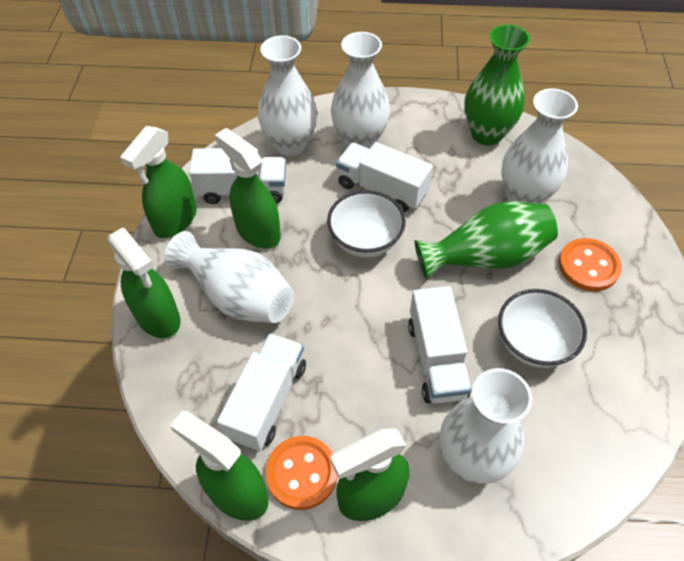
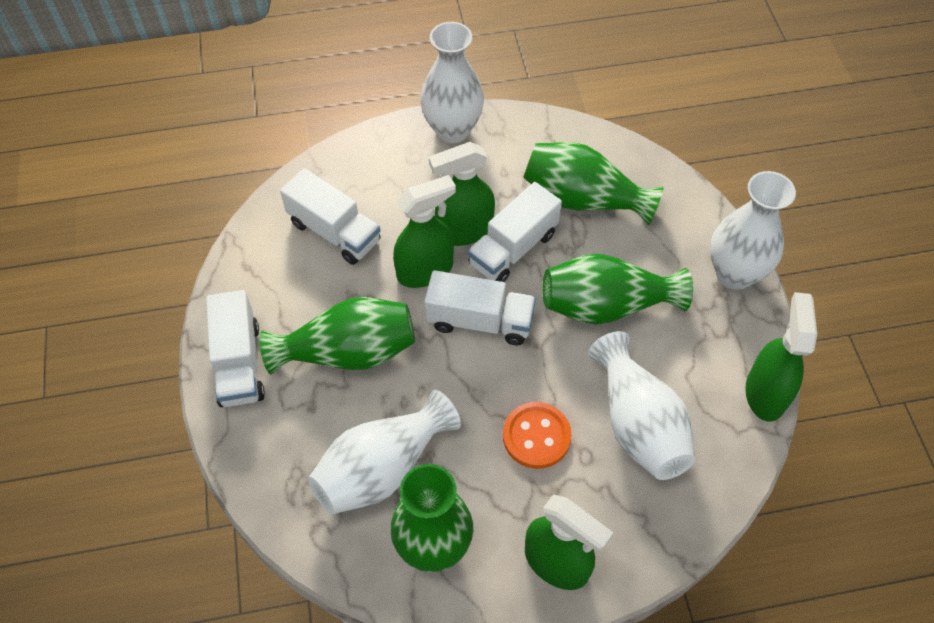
green spray bottle: [107,228,180,338] [120,126,197,238] [170,411,269,521] [215,128,281,248] [330,428,409,521] = 5 -> [393,175,456,288] [429,142,495,246] [525,494,613,590] [745,292,817,422] = 4
green vase: [415,201,558,280] [464,24,530,145] = 2 -> [260,297,415,375] [390,464,473,572] [523,142,664,225] [542,253,693,325] = 4
orange button: [265,436,337,510] [558,238,622,291] = 2 -> [503,402,572,469] = 1
white bowl: [327,190,406,258] [498,289,587,368] = 2 -> none = 0
white vase: [165,231,294,323] [258,35,317,156] [331,32,390,149] [440,368,532,484] [501,88,578,204] = 5 -> [308,390,461,514] [420,22,484,143] [588,331,695,480] [710,171,796,290] = 4

